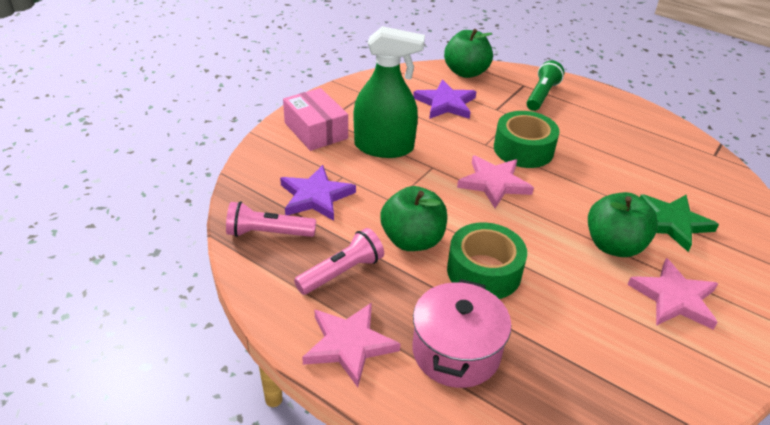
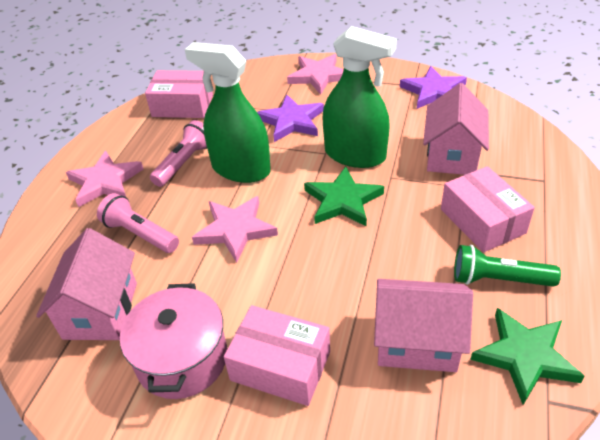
green apple: [380,186,447,251] [444,29,493,78] [588,192,658,257] = 3 -> none = 0
green spray bottle: [354,26,425,158] = 1 -> [185,42,271,183] [323,26,397,168] = 2
green star: [640,195,719,252] = 1 -> [304,167,384,226] [470,308,585,405] = 2
green tape: [447,222,527,299] [494,111,559,168] = 2 -> none = 0
pink box: [283,88,348,151] = 1 -> [145,70,213,118] [224,305,330,406] [441,166,535,252] = 3
pink house: none = 0 -> [36,228,137,340] [374,279,473,372] [423,83,489,175] = 3

